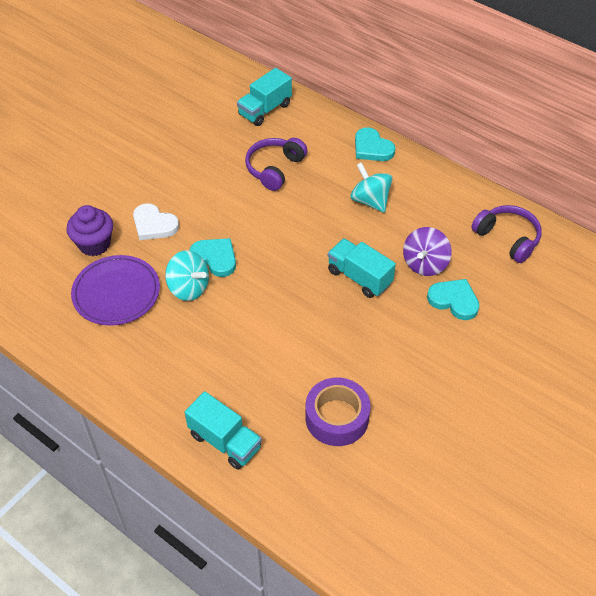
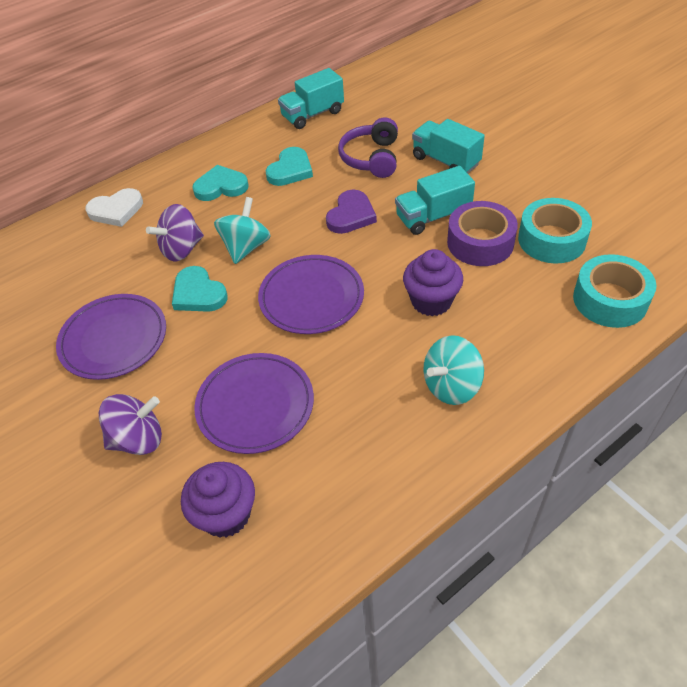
purple cupcake: [66,205,113,256] = 1 -> [181,462,255,538] [403,249,463,316] = 2
purple headphones: [245,138,308,191] [471,205,542,263] = 2 -> [338,117,398,178] = 1
purple heart: none = 0 -> [326,190,377,234] = 1
purple plate: [71,255,160,326] = 1 -> [56,294,166,380] [194,353,314,454] [258,255,364,334] = 3
purple spinning top: [403,227,452,276] = 1 -> [99,394,162,455] [146,204,204,261] = 2
turquoise tape: none = 0 -> [518,198,592,264] [573,254,656,328] = 2

